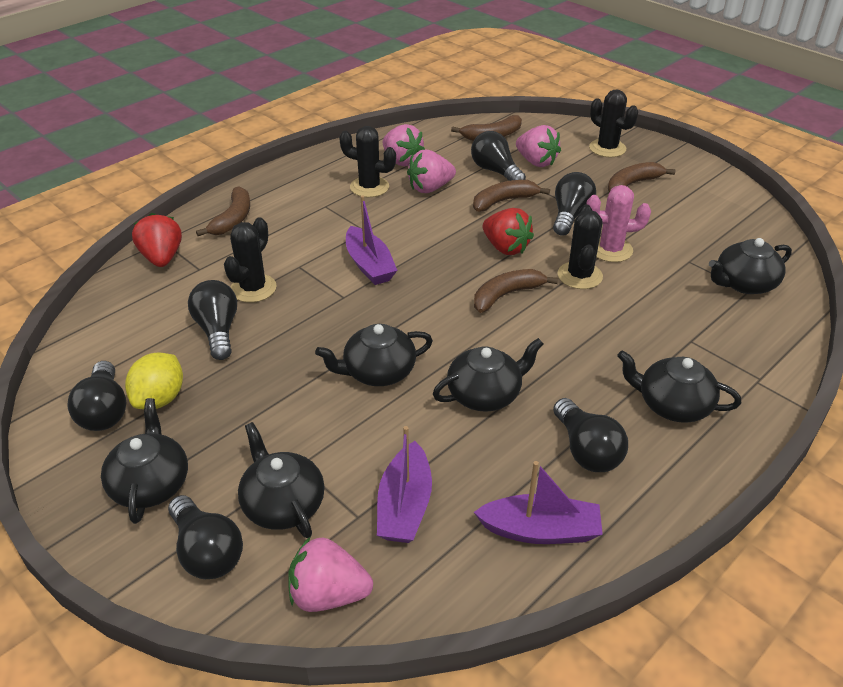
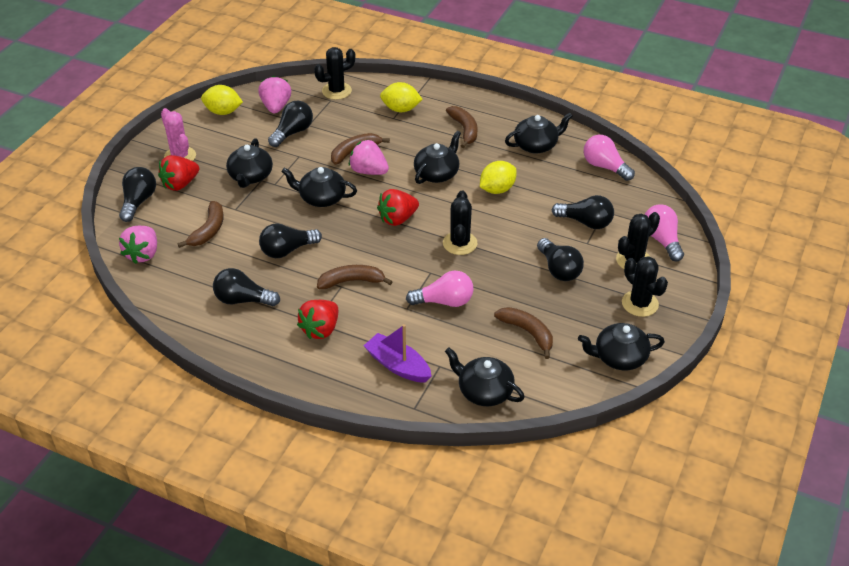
pink light bulb: none = 0 -> [406,271,474,307] [584,135,635,181] [644,205,684,261] = 3
pink strawberry: [288,537,373,612] [383,124,425,166] [407,150,456,193] [516,125,561,167] = 4 -> [119,226,157,264] [258,76,291,114] [349,139,389,175] = 3
purple boat: [346,195,397,285] [377,426,432,543] [474,461,603,544] = 3 -> [364,324,432,383] = 1
red strawberry: [132,213,182,267] [483,208,534,255] = 2 -> [158,155,199,191] [297,300,338,339] [377,189,419,226] = 3
yellow lemon: [125,352,183,409] = 1 -> [201,85,243,115] [380,82,423,112] [480,161,517,194] = 3

